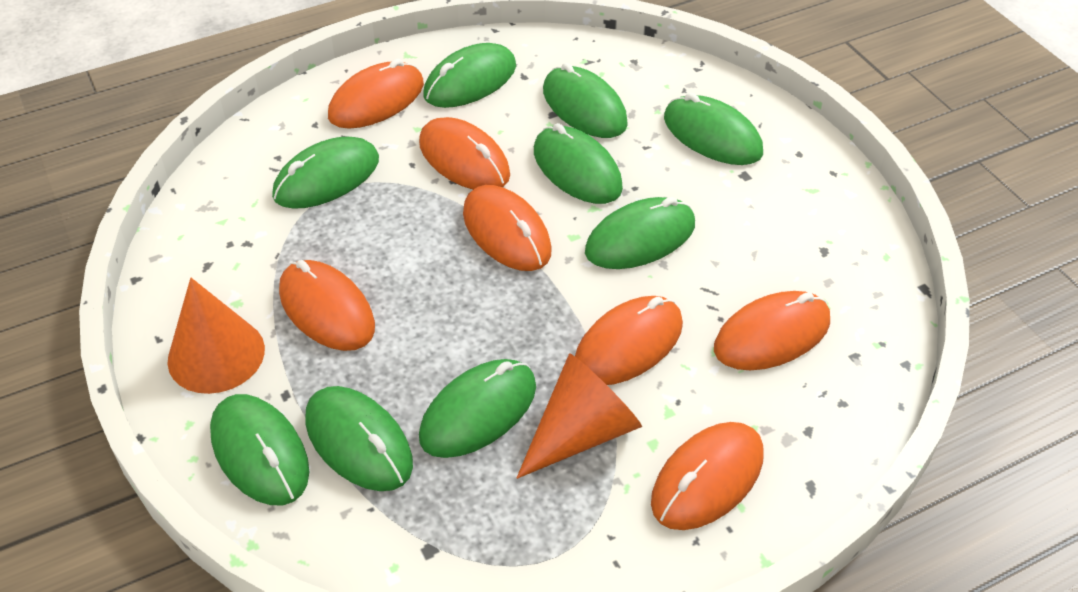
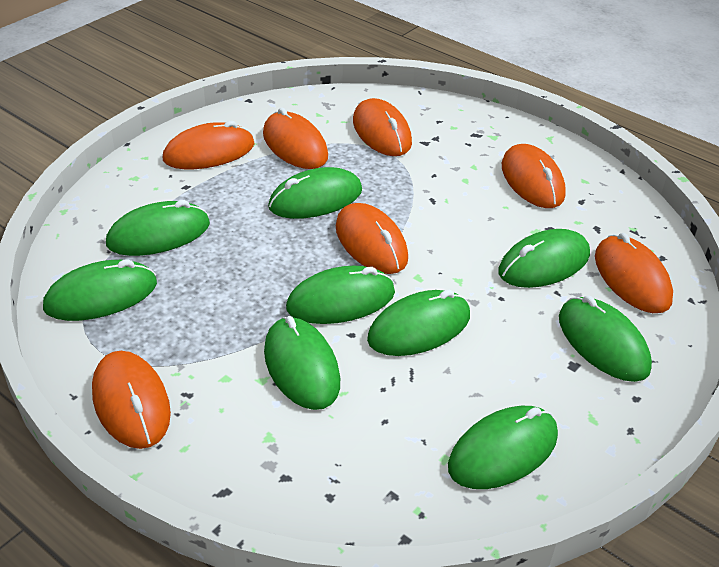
orange cone: [167,278,265,394] [517,353,642,479] = 2 -> none = 0

